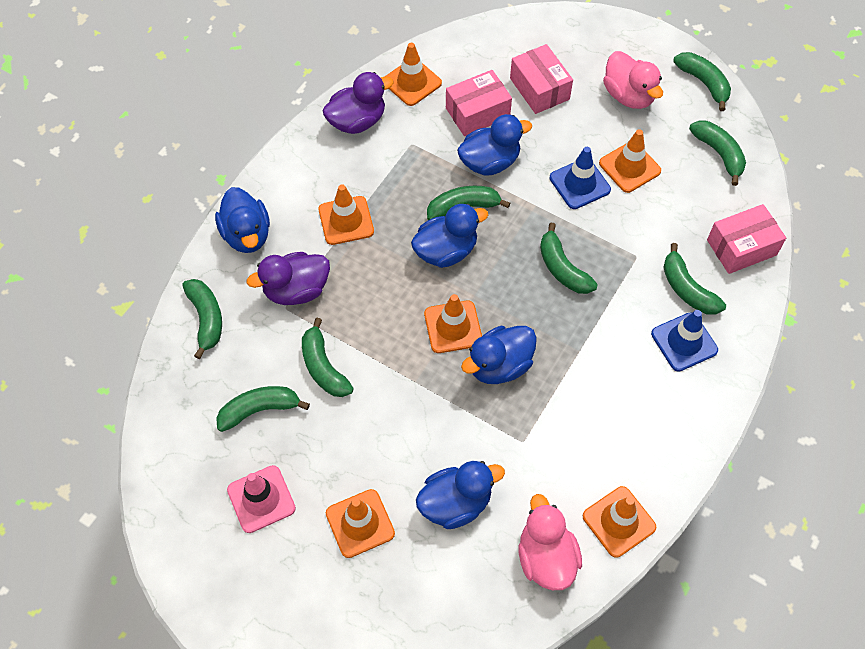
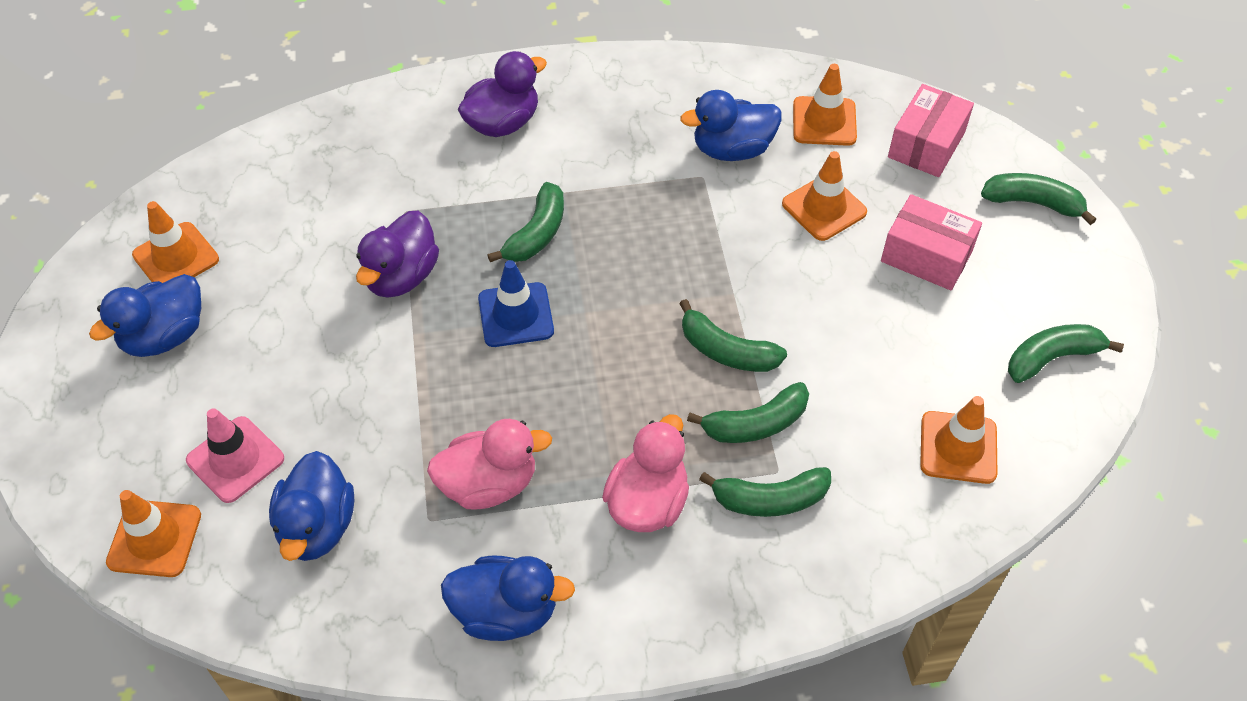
blue duck: [215,187,270,253] [411,204,488,268] [416,461,505,529] [457,114,532,176] [461,326,537,384] = 5 -> [89,274,201,357] [269,451,354,561] [441,556,575,641] [680,90,782,161] = 4
blue traffic cone: [550,147,611,209] [651,310,718,371] = 2 -> [478,260,554,347] = 1
green banana: [182,279,222,359] [216,386,310,432] [302,318,353,397] [427,186,510,220] [540,223,598,294] [663,243,726,314] [673,52,731,111] [689,121,746,186] = 8 -> [488,182,564,262] [679,299,787,372] [687,382,809,443] [699,467,831,517] [981,173,1096,225] [1008,324,1124,383] = 6
orange traffic cone: [319,184,374,245] [326,489,395,558] [385,43,442,106] [424,294,482,353] [583,486,656,558] [599,129,661,193] = 6 -> [106,490,201,577] [132,201,219,283] [782,151,867,241] [793,64,857,146] [920,396,998,484] = 5
pink box: [446,70,512,136] [510,44,573,114] [707,204,786,274] = 3 -> [881,194,982,290] [888,84,974,177] = 2

